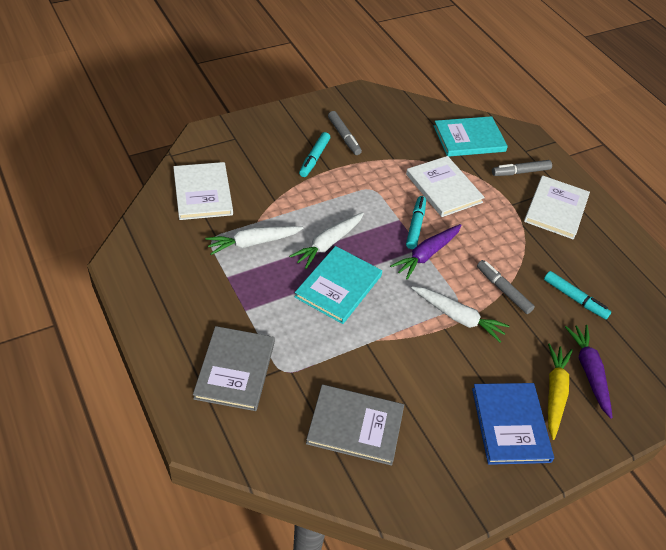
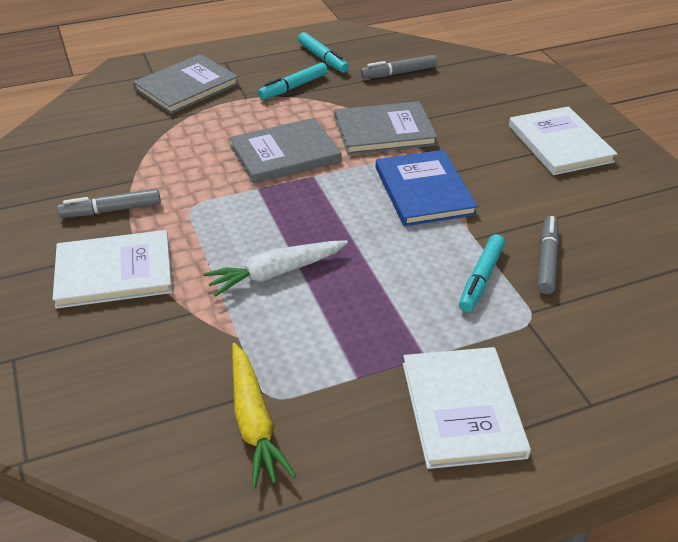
grey book: [193,326,275,411] [306,384,404,466] = 2 -> [133,54,239,114] [229,118,342,184] [335,101,438,155] = 3
purple carrot: [390,224,462,279] [565,325,613,419] = 2 -> none = 0
turquoise book: [295,246,382,324] [434,116,508,157] = 2 -> none = 0
white carrot: [205,226,303,255] [289,212,364,269] [412,286,510,342] = 3 -> [203,240,348,297] = 1

